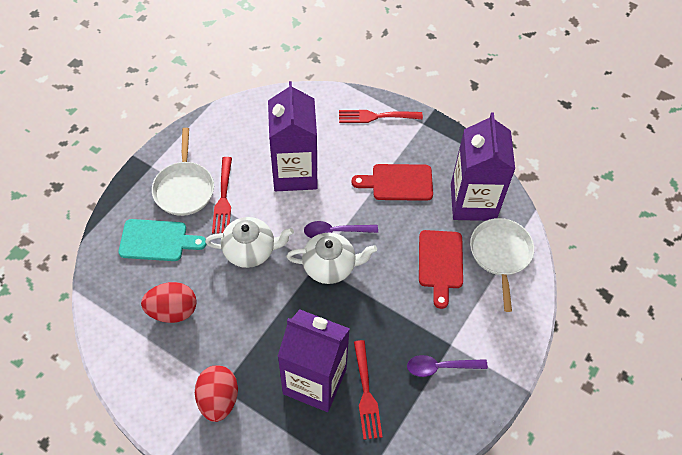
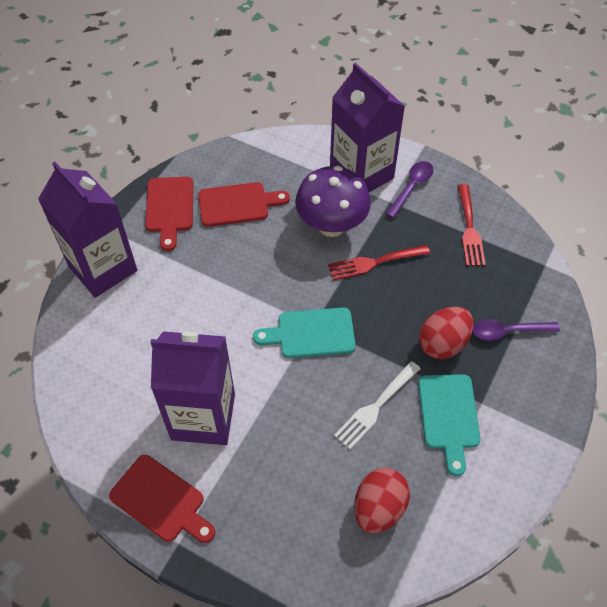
purple mushroom: none = 0 -> [295,166,371,237] = 1
red cutting board: [351,164,433,201] [419,230,463,309] = 2 -> [109,455,216,543] [145,177,194,251] [198,182,290,227] = 3
red fork: [212,157,232,234] [339,110,423,123] [354,340,383,440] = 3 -> [328,245,430,280] [458,184,486,266] = 2
turquoise cutting board: [119,219,207,261] = 1 -> [253,308,356,358] [418,374,481,476] = 2
white fork: none = 0 -> [334,361,421,449] = 1
white pan: [152,128,214,216] [470,218,534,312] = 2 -> none = 0
white teapot: [205,217,294,268] [287,233,377,284] = 2 -> none = 0

